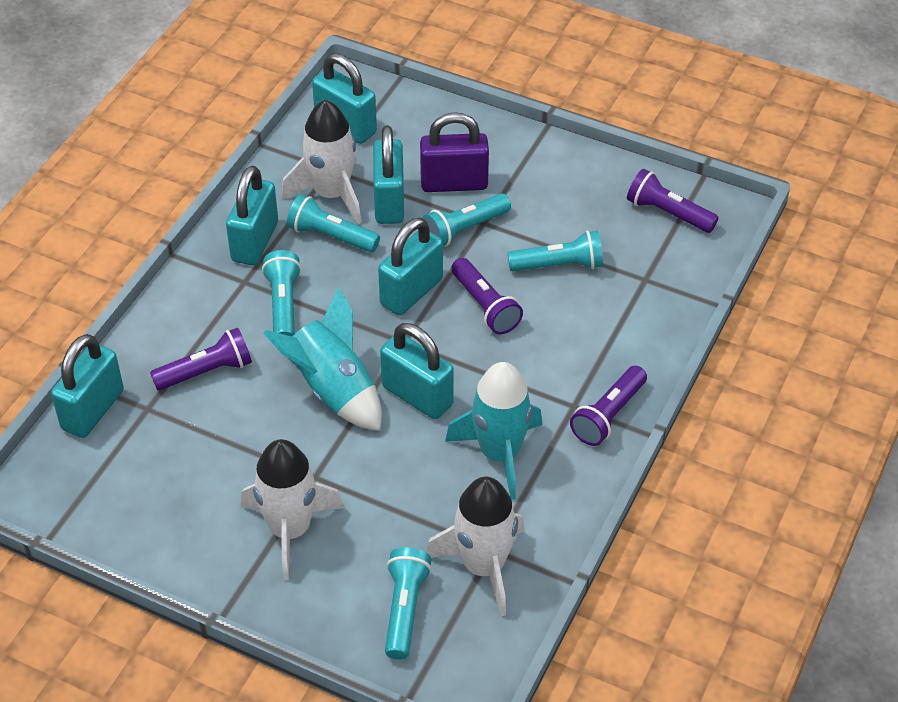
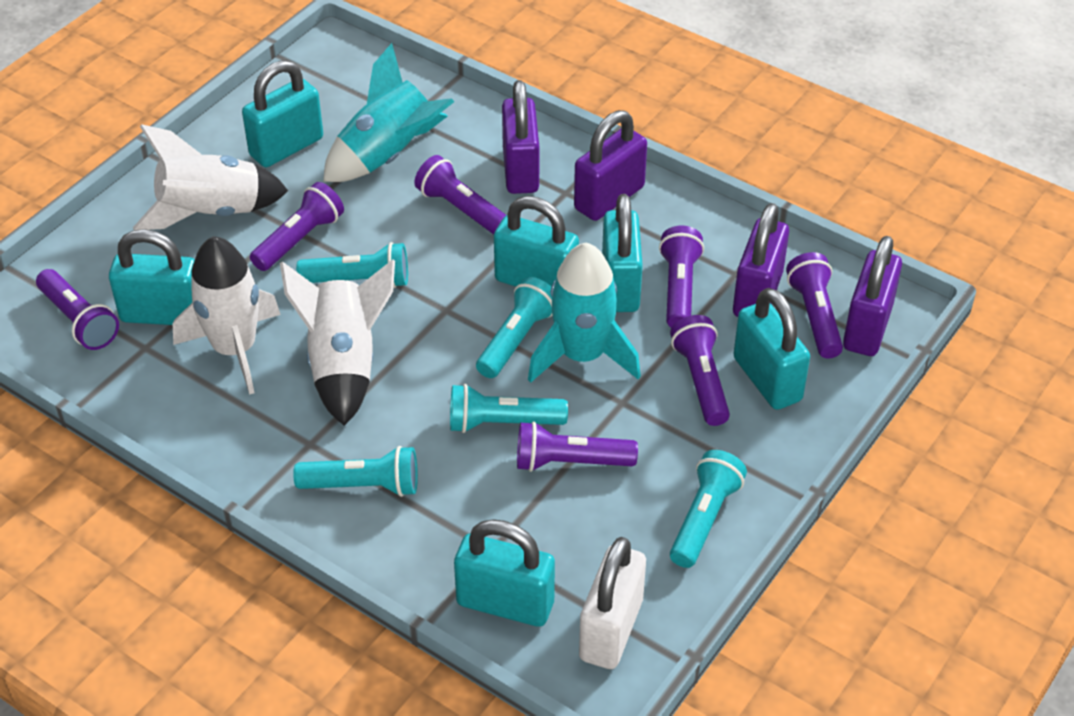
purple flashlight: [150,328,252,390] [451,258,523,334] [570,366,647,446] [627,169,719,233] = 4 -> [36,269,119,350] [250,182,344,271] [414,155,506,235] [517,421,638,472] [659,226,704,328] [670,315,730,426] [786,252,843,359] = 7
purple padlock: [420,112,489,192] = 1 -> [502,80,539,194] [574,110,647,221] [733,203,789,317] [843,236,902,356] = 4
white padlock: none = 0 -> [579,537,646,669] = 1

